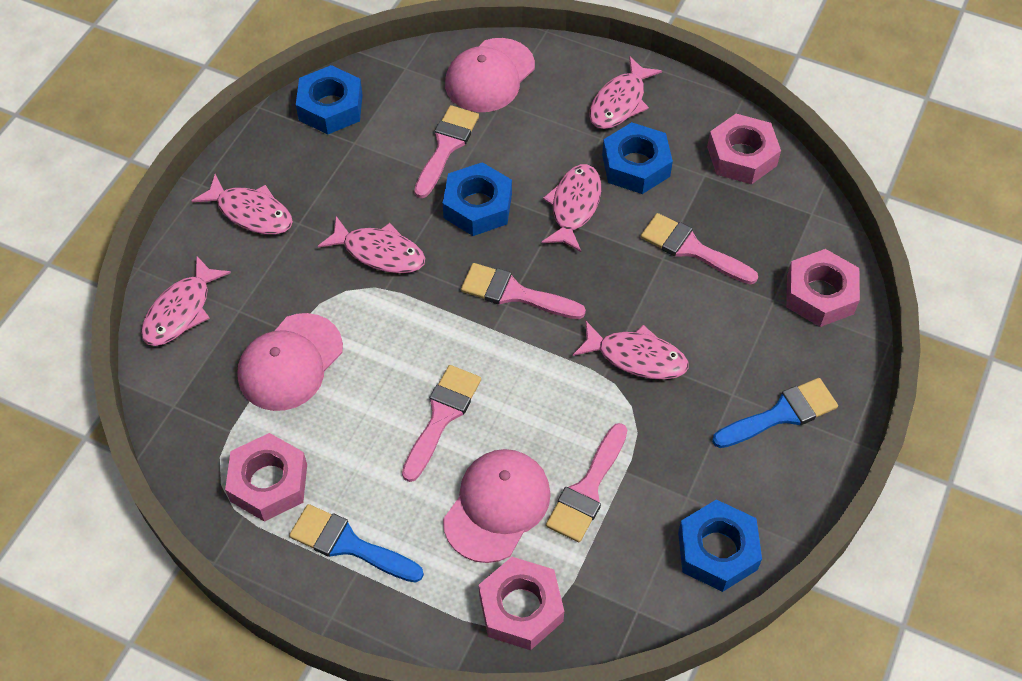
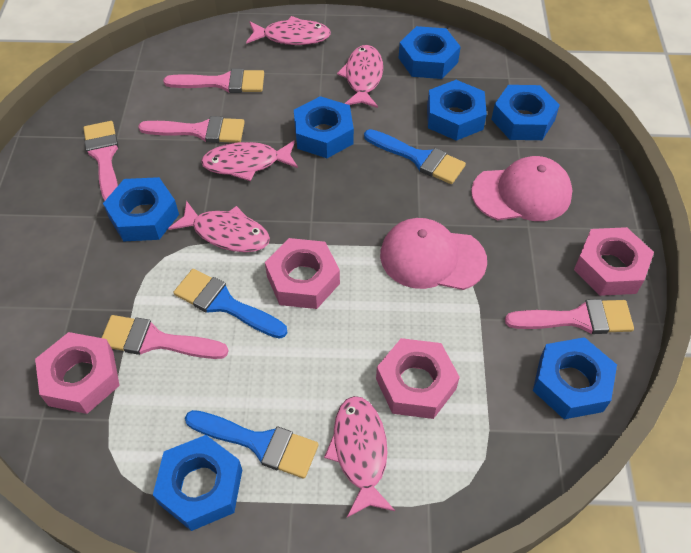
blue brush: [289,504,424,583] [712,378,838,448] = 2 -> [173,269,287,339] [185,410,319,479] [364,129,466,184] = 3
blue nut: [296,65,363,134] [443,162,512,236] [602,122,673,194] [678,499,762,592] = 4 -> [103,177,179,241] [153,435,242,531] [294,96,354,158] [399,26,461,79] [427,80,487,141] [491,85,560,140] [533,337,617,419] = 7
pink cap: [237,313,343,411] [443,449,551,563] [445,38,535,112] = 3 -> [380,218,487,290] [471,156,572,221] = 2
pink fish: [141,256,231,346] [192,174,293,235] [318,216,425,273] [542,164,601,252] [573,321,689,380] [589,56,662,129] = 6 -> [168,200,270,252] [201,140,298,181] [246,16,331,45] [324,396,395,517] [337,45,383,108] = 5

